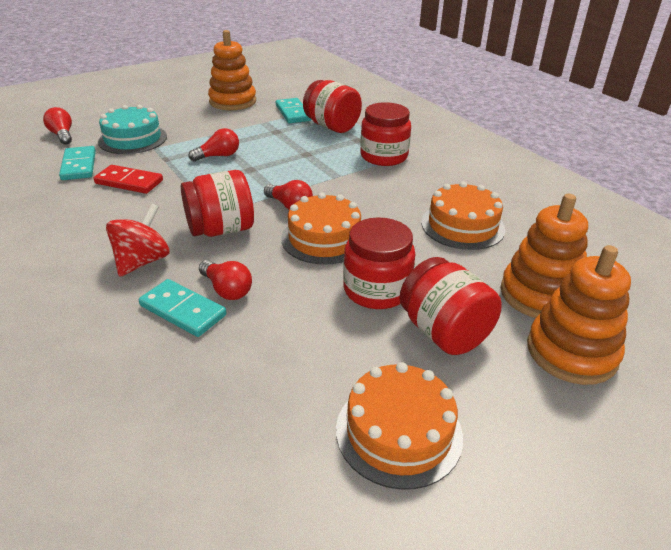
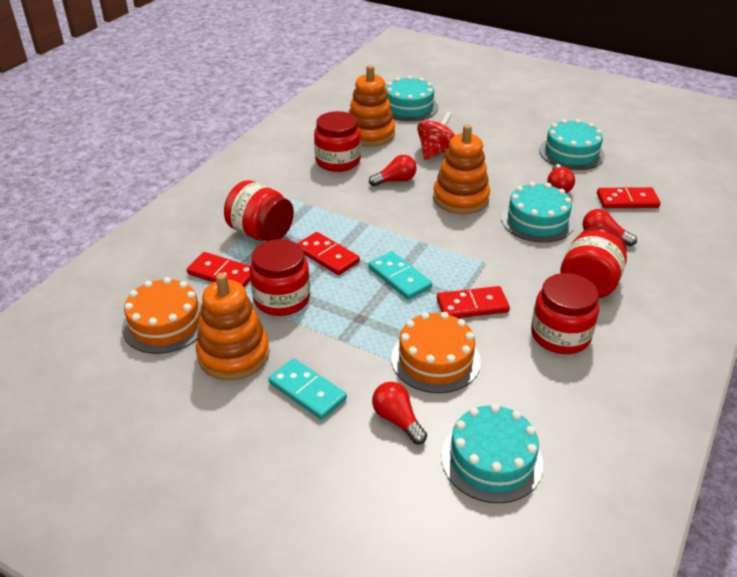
orange cake: [281,192,361,265] [336,362,463,490] [421,181,506,250] = 3 -> [122,277,202,354] [391,312,481,393] = 2
red domino: [93,165,163,194] = 1 -> [187,252,250,287] [297,232,360,275] [437,286,510,318] [597,187,661,208] = 4
turquoise cake: [98,105,167,154] = 1 -> [385,76,438,121] [441,404,543,503] [501,182,575,243] [539,119,605,170] = 4
turquoise domino: [59,146,96,180] [139,279,226,337] [276,98,312,123] = 3 -> [268,358,347,420] [368,251,432,300] = 2

